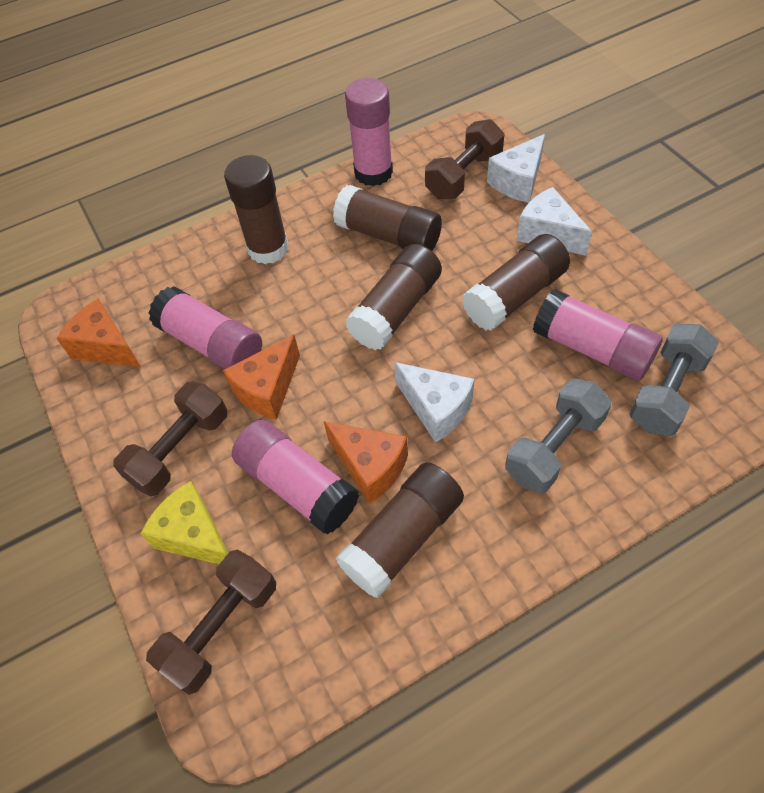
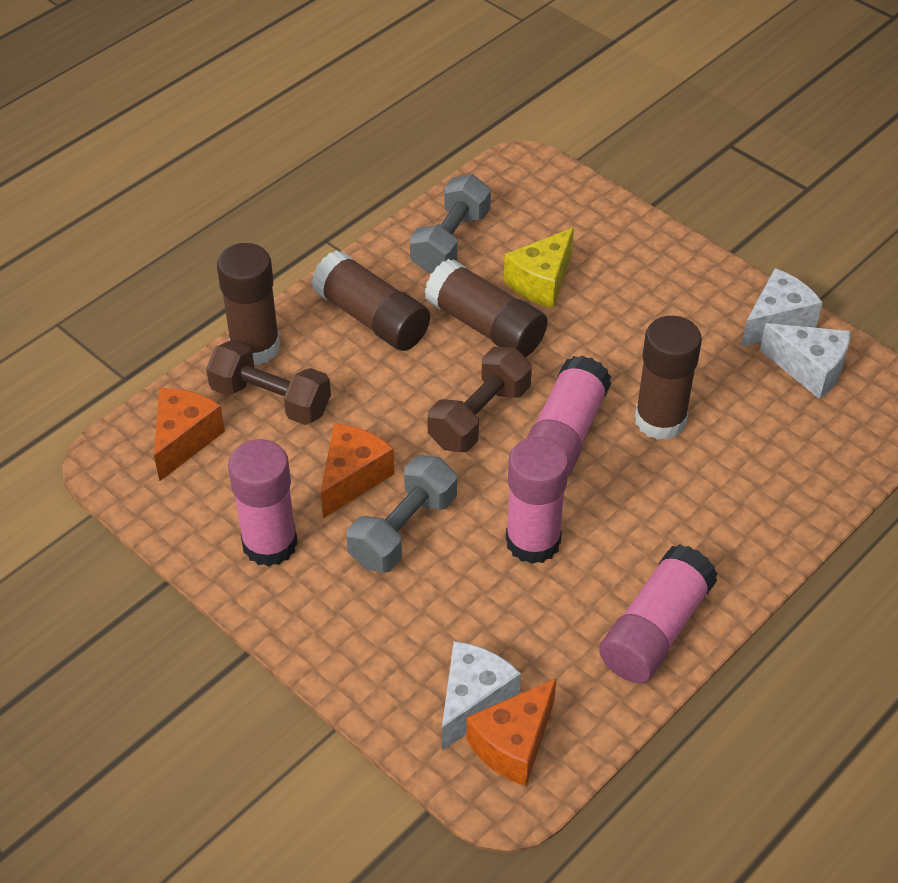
brown dumbbell: [113,381,227,496] [146,550,276,695] [425,119,504,199] = 3 -> [206,340,331,425] [427,347,532,452] = 2
brown glue stick: [224,155,289,264] [333,185,442,251] [336,462,464,598] [345,244,442,350] [462,234,570,331] = 5 -> [217,243,280,365] [311,250,430,351] [424,259,548,357] [635,316,702,440] = 4

